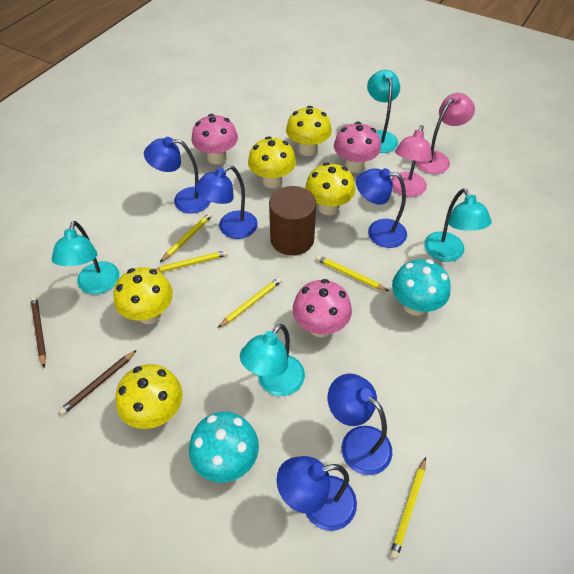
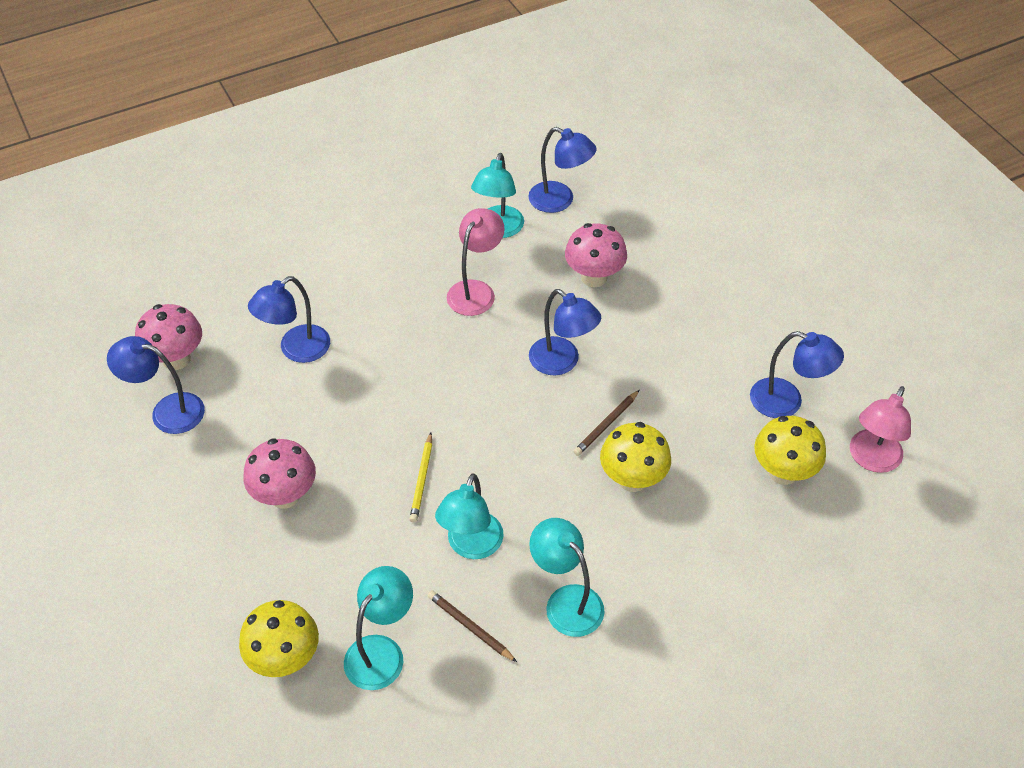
brown cylinder: [269,186,316,256] = 1 -> none = 0
turquoise mushroom: [189,412,259,483] [392,259,451,316] = 2 -> none = 0
yellow mushroom: [113,267,173,324] [115,364,183,429] [248,136,296,188] [286,106,332,156] [305,162,356,215] = 5 -> [239,600,319,677] [600,422,671,492] [754,416,826,485] = 3
yellow pencil: [155,250,228,272] [160,212,213,262] [218,277,282,328] [316,255,389,291] [390,457,426,559] = 5 -> [410,432,432,522] = 1

